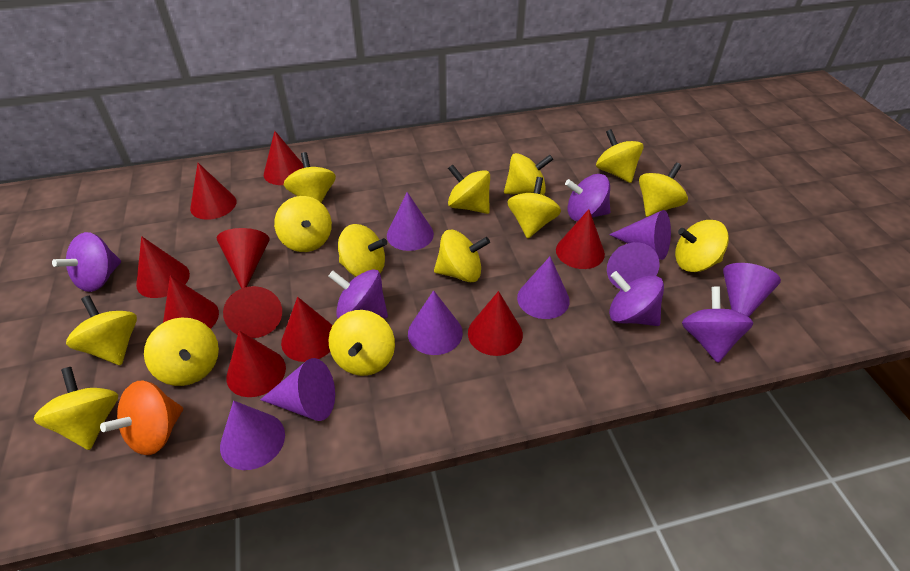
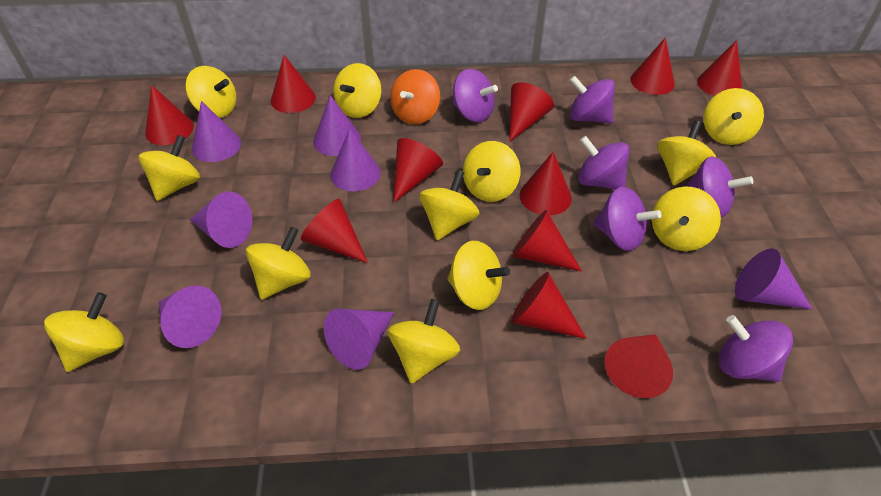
purple cone: [220,401,285,470] [260,358,335,421] [387,192,434,251] [408,290,463,355] [517,257,570,319] [607,242,660,289] [609,210,671,260] [723,263,781,317] = 8 -> [159,286,222,348] [190,191,252,248] [192,101,241,162] [313,95,361,156] [324,309,394,370] [330,129,381,191] [735,248,813,310] = 7
purple spinning top: [52,232,121,292] [328,269,388,319] [565,174,610,221] [609,271,664,326] [682,287,753,363] = 5 -> [453,69,498,122] [570,76,615,124] [578,136,630,190] [594,187,661,251] [686,156,753,217] [719,315,793,382] = 6
red cone: [136,236,190,298] [163,275,219,329] [190,163,236,220] [217,228,269,288] [223,286,282,338] [226,331,286,397] [264,131,304,185] [281,297,333,362] [468,291,523,356] [556,209,605,269] = 10 -> [145,85,194,145] [271,55,316,113] [301,199,368,263] [393,138,443,203] [509,82,554,142] [511,272,587,339] [512,210,582,271] [520,152,572,215] [604,334,673,398] [630,37,675,95] [697,40,742,96] = 11
yellow spinning top: [34,367,118,450] [66,296,137,365] [144,318,219,386] [274,196,332,252] [284,152,336,203] [328,310,395,376] [338,224,387,277] [434,230,490,282] [448,164,490,214] [504,153,553,195] [507,177,561,238] [596,129,644,183] [639,163,688,217] [675,220,729,272] = 14 -> [44,292,124,372] [139,135,200,201] [185,66,236,118] [246,227,311,300] [333,63,382,118] [388,299,460,384] [419,170,479,240] [447,241,510,310] [463,141,520,202] [652,187,721,251] [657,120,716,185] [704,88,764,145] = 12

